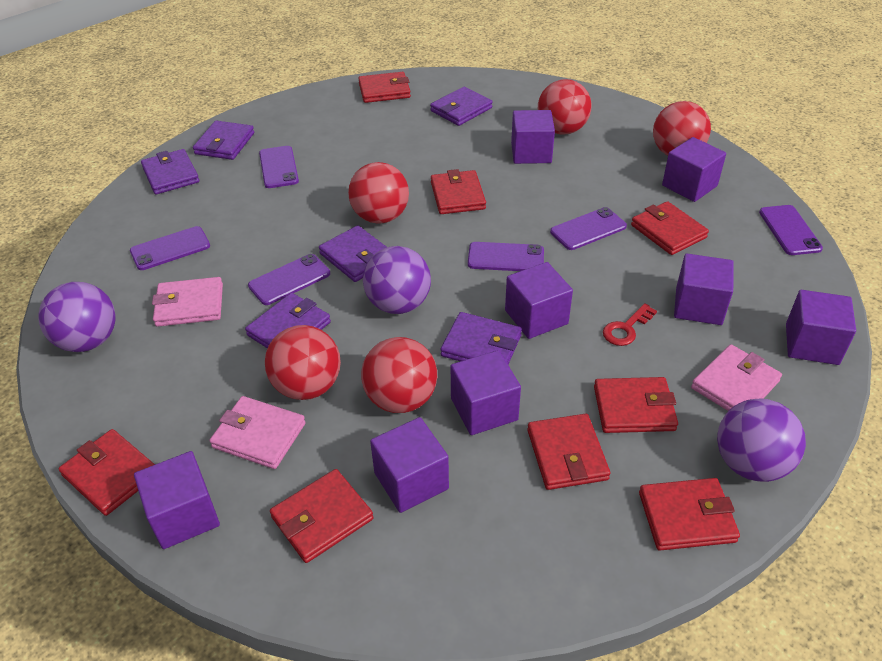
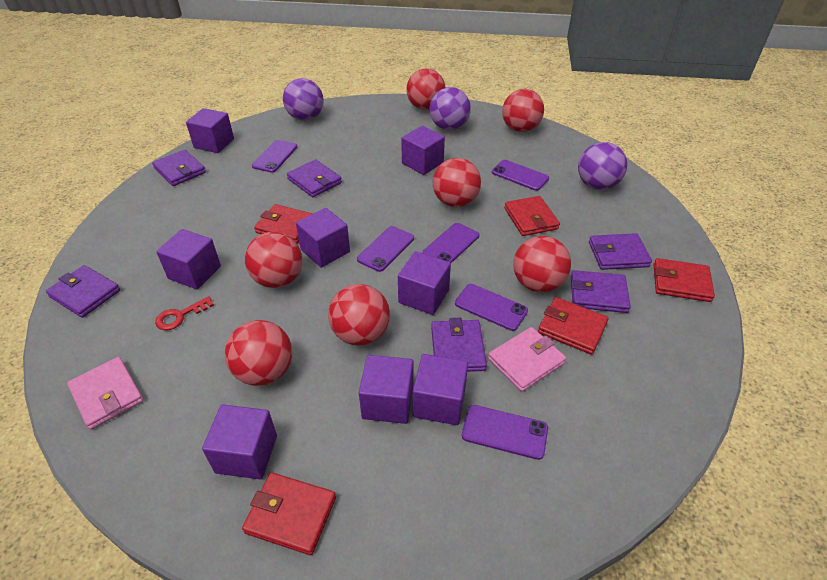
pink wallet: [152,277,223,327] [210,396,306,469] [691,344,782,411] = 3 -> [67,357,144,430] [488,327,566,392] = 2
red ball: [265,325,341,400] [348,162,409,224] [361,337,437,413] [538,79,591,135] [653,101,711,155] = 5 -> [225,320,292,386] [245,232,303,288] [328,284,390,346] [406,69,445,110] [433,158,481,207] [502,89,544,132] [513,236,571,292] = 7
red wallet: [59,429,155,516] [270,469,374,563] [358,72,411,103] [431,169,486,214] [527,414,610,490] [594,377,678,433] [631,201,709,255] [639,478,740,551] = 8 -> [242,472,336,555] [254,204,313,243] [504,196,560,236] [538,297,608,355] [654,258,715,302] = 5

